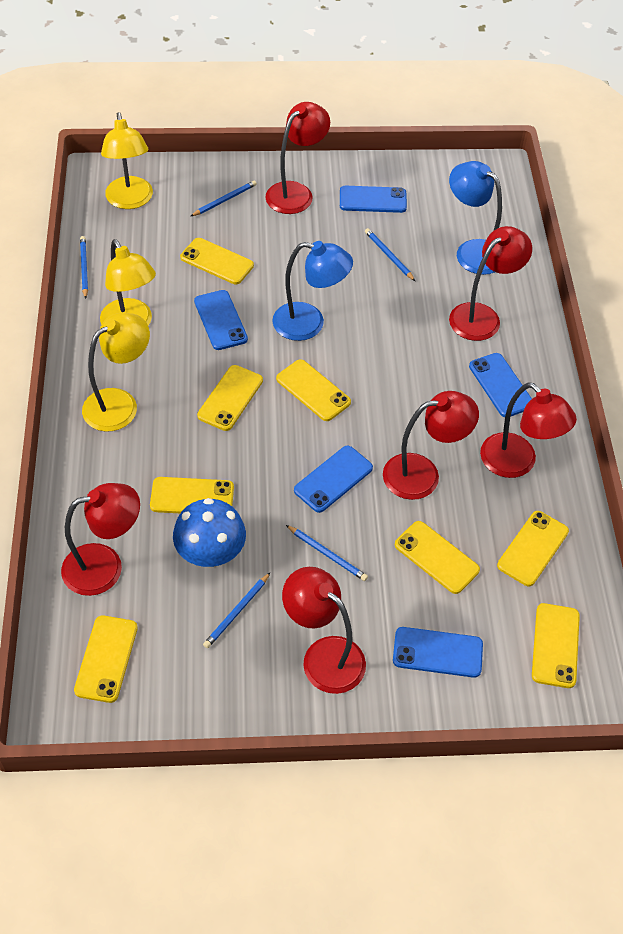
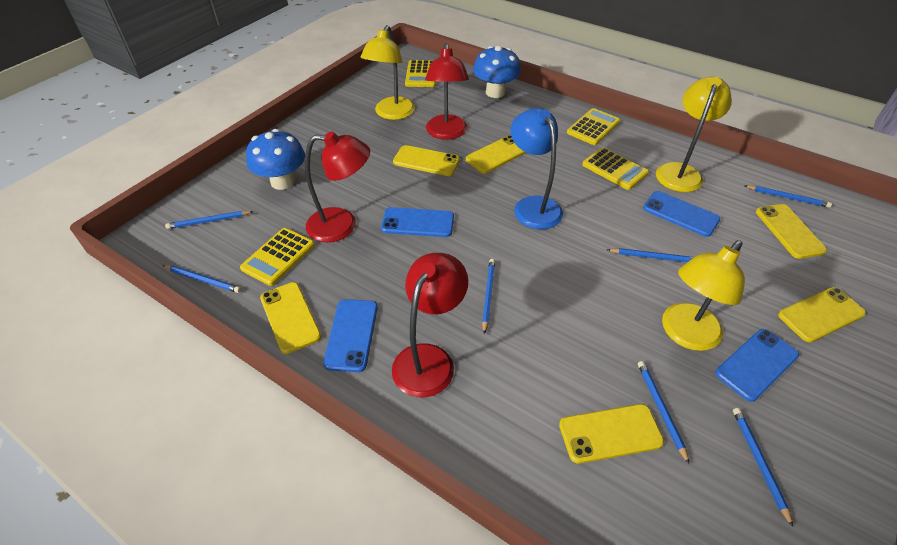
blue lamp: [272,241,353,341] [449,161,502,275] = 2 -> [510,108,563,229] = 1
blue mushroom: [173,498,246,567] = 1 -> [246,129,305,190] [473,46,521,98] = 2
blue pencil: [80,236,88,299] [191,180,257,216] [203,572,271,648] [286,525,368,581] [365,228,415,281] = 5 -> [162,265,241,293] [165,211,254,229] [482,259,495,334] [607,248,694,262] [638,361,689,464] [733,408,793,527] [745,185,832,208] = 7
blue phone: [194,290,248,350] [294,446,373,513] [340,186,407,213] [393,627,483,678] [469,353,532,417] = 5 -> [323,299,378,372] [381,207,454,237] [643,191,720,237] [715,329,799,402] = 4
red lamp: [61,483,140,596] [265,102,330,214] [282,567,366,694] [383,391,479,500] [449,226,532,341] [480,382,577,478] = 6 -> [305,131,370,242] [392,253,468,398] [425,43,469,140] = 3
yellow calculator: none = 0 -> [240,228,315,286] [405,60,436,87] [567,108,620,145] [582,147,649,190] = 4
yellow phone: [74,615,138,703] [150,477,234,513] [180,238,254,284] [197,365,263,431] [276,359,351,421] [395,521,480,594] [497,511,569,586] [532,603,580,688] = 8 -> [260,282,321,354] [393,145,460,176] [466,135,526,173] [559,404,664,464] [756,204,827,259] [778,287,866,343] = 6

